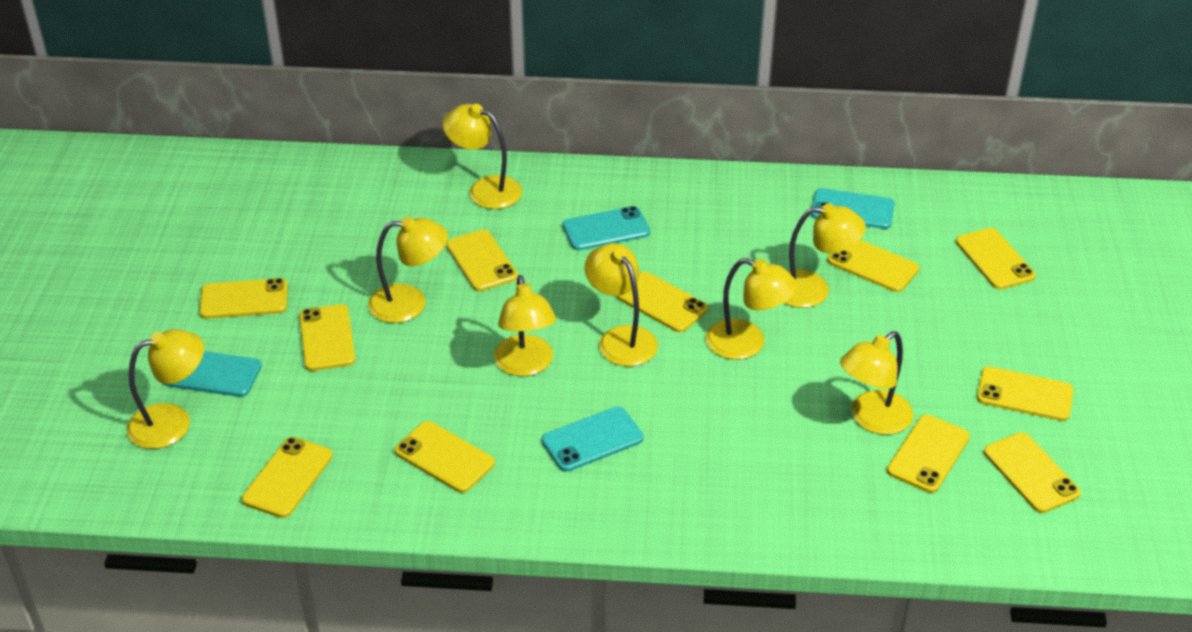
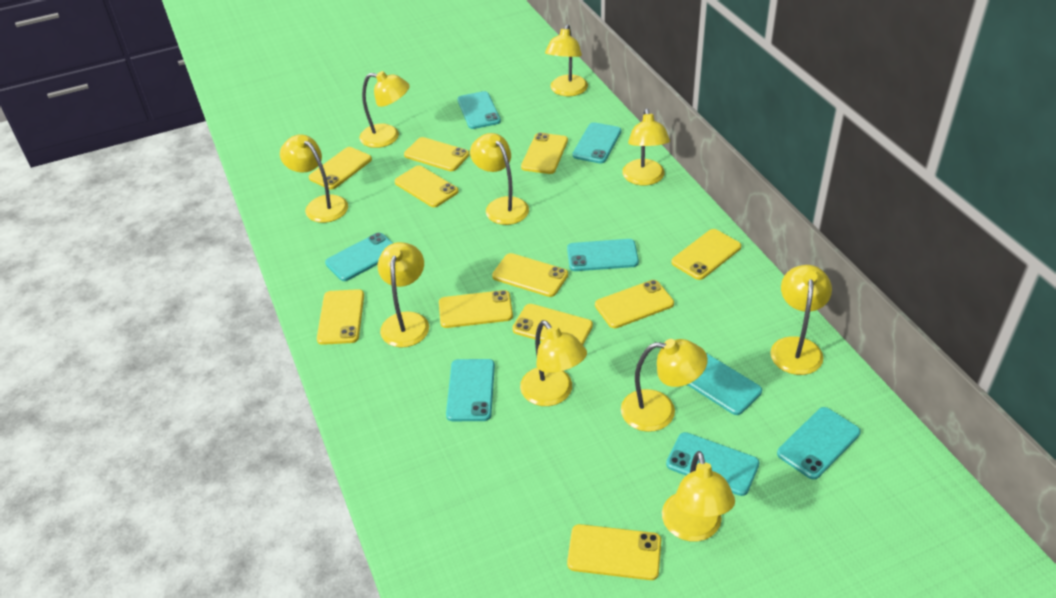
turquoise phone: [164,351,262,397] [542,407,643,472] [563,206,650,250] [811,188,895,229] = 4 -> [325,233,393,281] [446,359,495,421] [457,91,501,129] [567,239,639,271] [572,122,621,163] [666,432,760,496] [687,353,762,415] [777,407,861,480] = 8
yellow lamp: [126,329,204,449] [368,216,448,323] [443,104,522,209] [494,275,556,376] [585,243,658,367] [706,258,798,360] [784,203,866,308] [840,331,914,435] = 8 -> [280,134,348,223] [359,71,410,148] [378,242,429,347] [470,133,529,225] [520,320,587,406] [545,25,588,96] [621,339,708,432] [622,108,670,186] [662,451,735,542] [770,265,832,375] = 10

